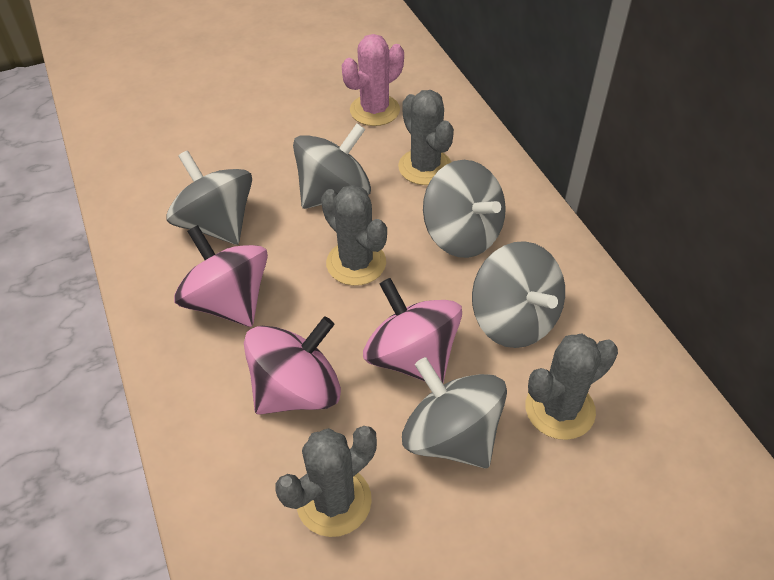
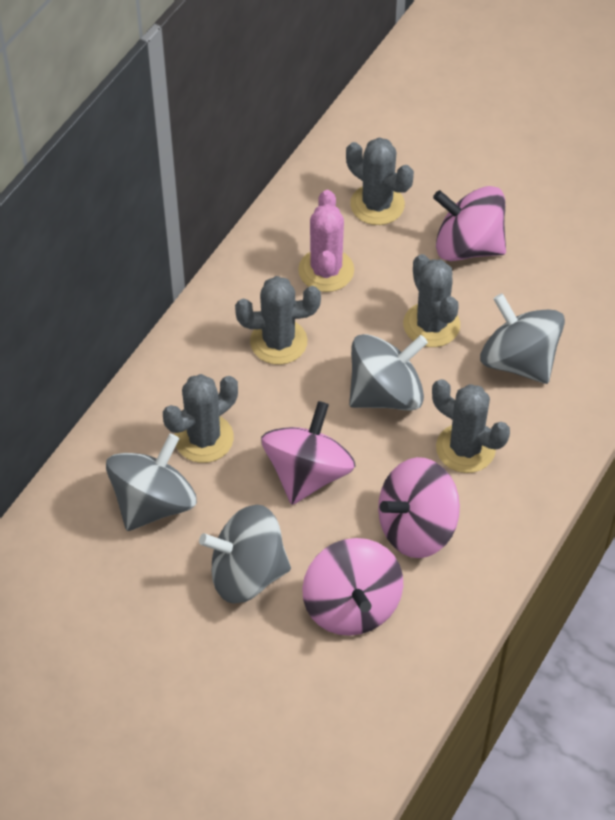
grey cactus: [276,426,377,537] [321,185,387,286] [398,90,454,185] [526,334,618,440] = 4 -> [163,374,238,463] [235,276,321,365] [346,138,414,225] [403,254,460,347] [432,379,510,473] = 5
grey spinning top: [166,150,252,245] [293,123,371,209] [402,357,507,468] [423,160,506,258] [472,241,565,348] = 5 -> [106,434,197,531] [199,505,291,604] [349,334,428,411] [480,293,565,384] = 4
pink spinning top: [174,225,268,327] [244,316,341,415] [363,278,462,383] = 3 -> [261,401,356,505] [302,538,403,636] [378,457,460,558] [433,186,506,261] = 4

